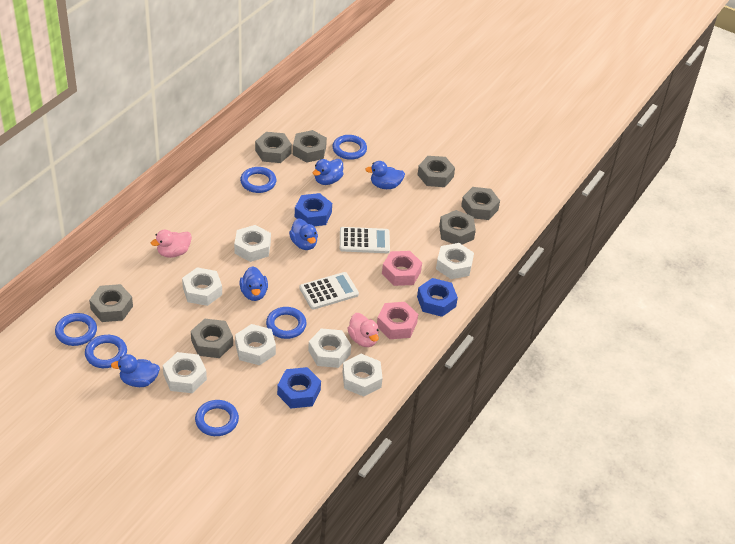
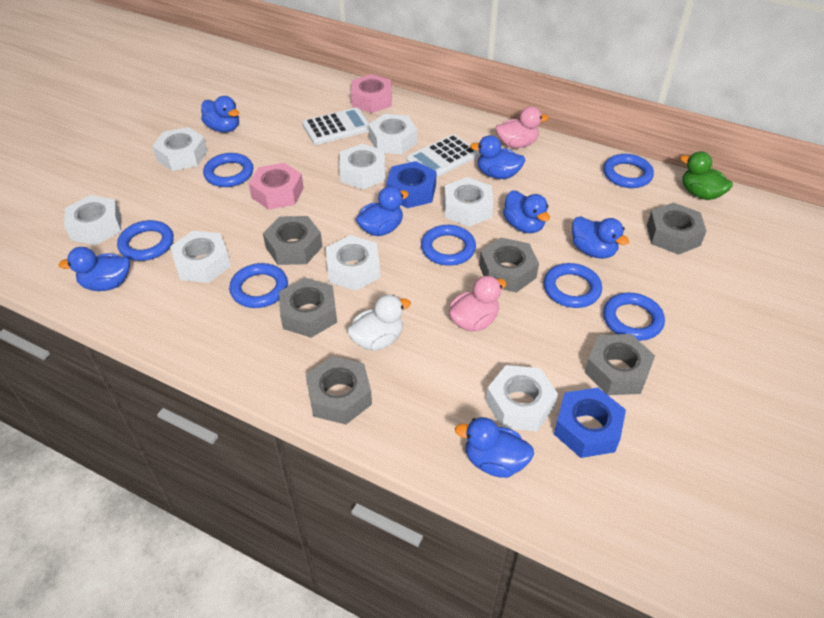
blue duck: [111,354,160,387] [240,266,268,301] [289,218,318,250] [313,159,343,185] [365,161,405,189] = 5 -> [59,247,130,291] [201,96,239,132] [356,186,409,236] [455,417,534,478] [470,135,525,179] [503,191,550,233] [572,216,629,259] = 7
blue nut: [277,367,321,408] [295,193,332,226] [417,278,458,317] = 3 -> [386,161,437,208] [554,388,626,458] = 2
blue ring: [55,313,97,346] [85,335,127,368] [195,400,239,436] [240,167,276,193] [266,307,307,339] [333,135,367,160] = 6 -> [117,220,174,261] [203,153,254,187] [229,263,288,308] [421,225,476,266] [544,263,602,308] [603,154,654,188] [603,292,665,341] = 7
green duck: none = 0 -> [680,151,733,200] = 1
grey nut: [89,284,133,322] [191,319,233,358] [255,132,292,163] [293,130,327,163] [418,156,455,187] [439,210,476,245] [461,187,500,220] = 7 -> [263,216,322,265] [279,278,337,338] [306,356,372,425] [479,238,539,293] [584,334,655,395] [647,202,707,255] = 6
white duck: none = 0 -> [347,295,411,350] = 1
white nut: [163,352,207,393] [182,267,222,306] [234,225,271,262] [235,324,276,365] [308,328,351,368] [342,354,383,397] [436,243,474,279] = 7 -> [64,195,121,245] [152,127,207,171] [170,231,231,283] [326,235,380,291] [339,144,385,189] [369,114,417,155] [444,177,493,227] [486,365,558,431] = 8

